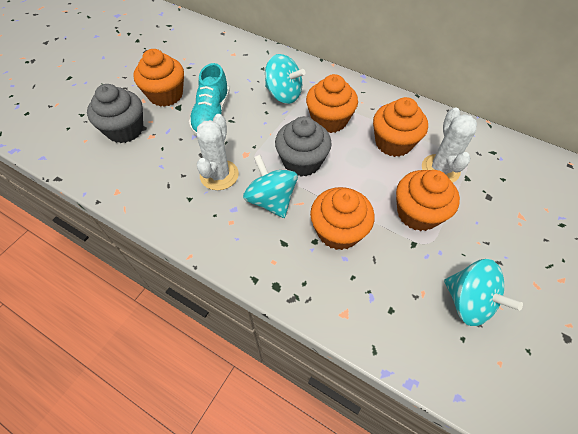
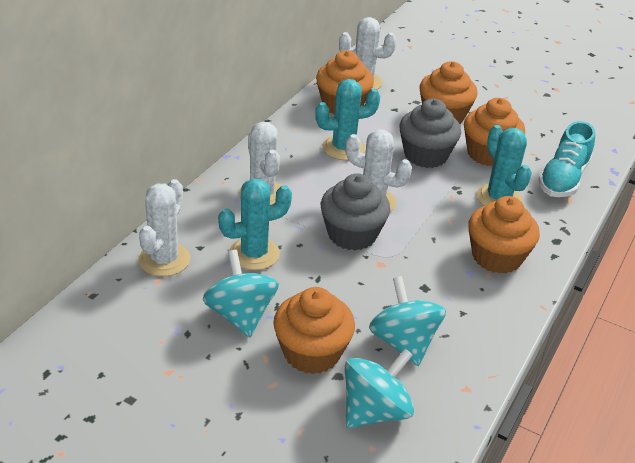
turquoise cactus: none = 0 -> [218,178,292,270] [315,79,380,160] [476,125,532,206] = 3
white cactus: [197,114,239,190] [422,108,477,183] = 2 -> [138,179,190,277] [239,122,282,205] [339,17,397,90] [345,130,412,212] = 4

